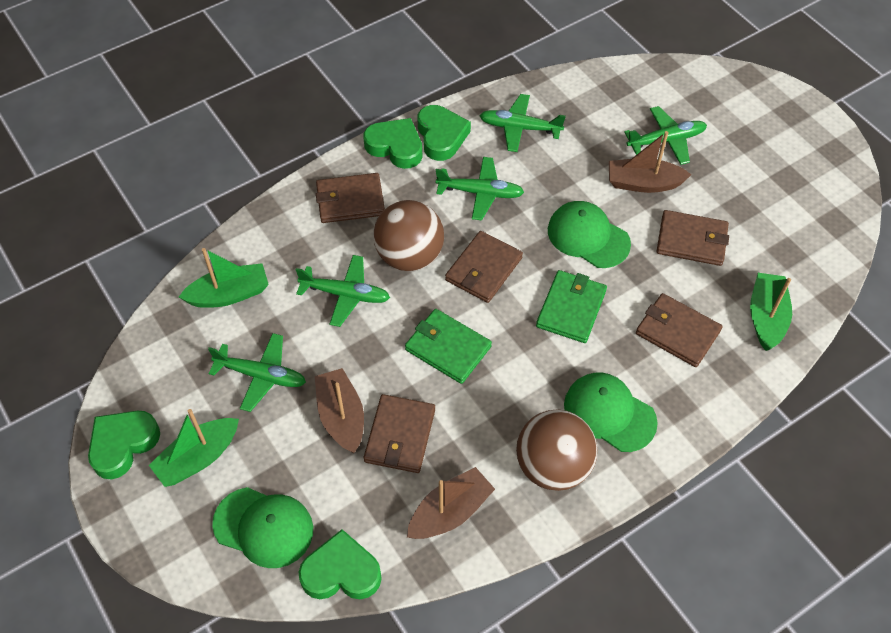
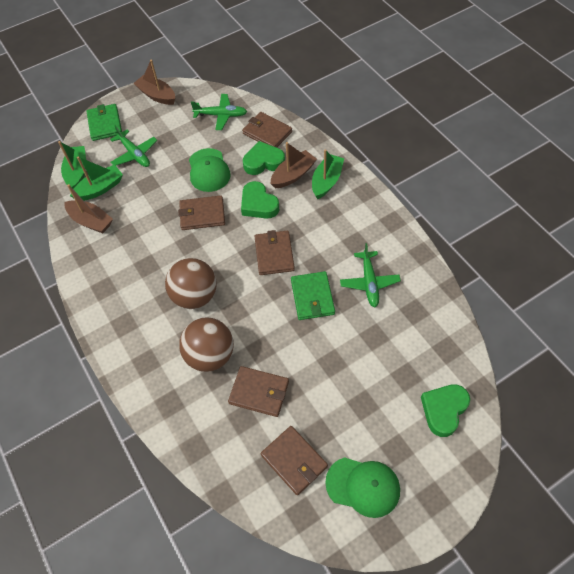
green cap: [212,487,313,568] [548,201,631,268] [564,373,658,452] = 3 -> [189,148,231,192] [325,457,400,518] = 2
green heart: [88,410,160,479] [299,529,382,599] [363,118,423,169] [418,105,471,161] = 4 -> [241,181,279,219] [243,141,285,175] [421,384,470,437] = 3
green plane: [208,333,306,412] [296,255,390,327] [436,157,524,220] [479,94,566,152] [624,106,707,165] = 5 -> [110,125,157,167] [191,94,247,130] [340,243,401,307] = 3

